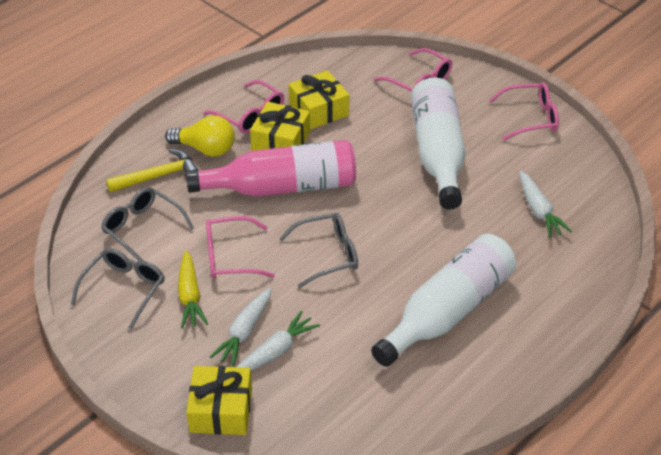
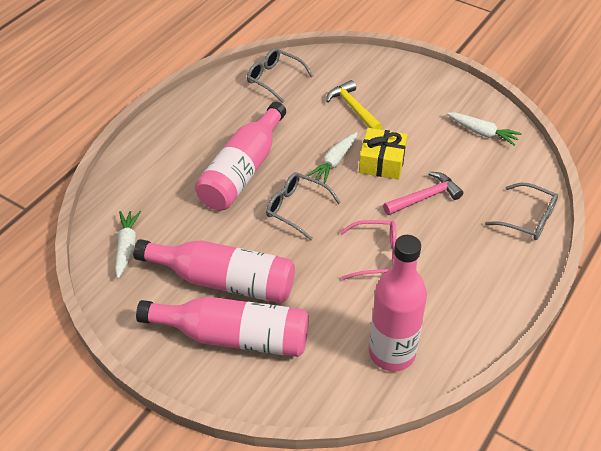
pink bottle: [186,140,356,197] = 1 -> [133,239,295,303] [136,297,309,357] [195,102,286,210] [369,235,427,371] = 4
pink glasses: [203,80,284,133] [206,216,275,279] [374,48,452,91] [489,82,559,141] = 4 -> [340,220,396,280] = 1
pink hammer: none = 0 -> [383,172,463,215] = 1
white bottle: [371,234,516,367] [411,78,466,209] = 2 -> none = 0
yellow carrot: [178,250,208,329] = 1 -> none = 0
yellow gift: [186,366,252,435] [250,102,310,151] [289,70,349,130] = 3 -> [359,128,408,179] = 1
yellow light bulb: [165,115,235,157] = 1 -> none = 0

